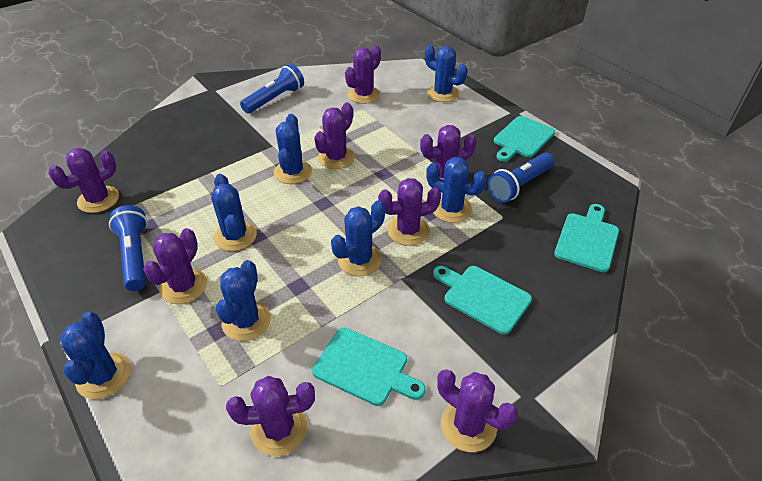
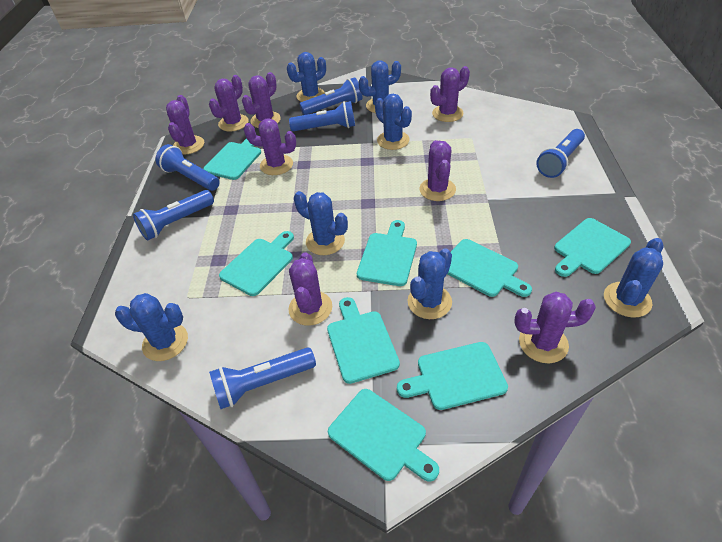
blue flashlight: [109,205,148,291] [240,64,304,113] [487,153,554,203] = 3 -> [133,190,214,240] [156,144,220,191] [209,348,316,409] [289,101,355,131] [299,77,362,115] [536,129,585,178] = 6
turquoise cutting board: [312,328,426,406] [433,266,532,335] [494,116,555,162] [554,204,619,272] = 4 -> [203,138,261,180] [219,231,294,296] [327,297,400,384] [328,389,439,482] [357,220,417,286] [397,342,508,410] [447,239,532,297] [554,218,631,277] = 8

